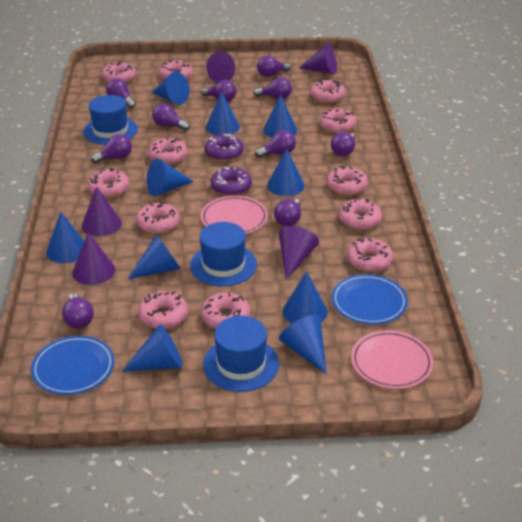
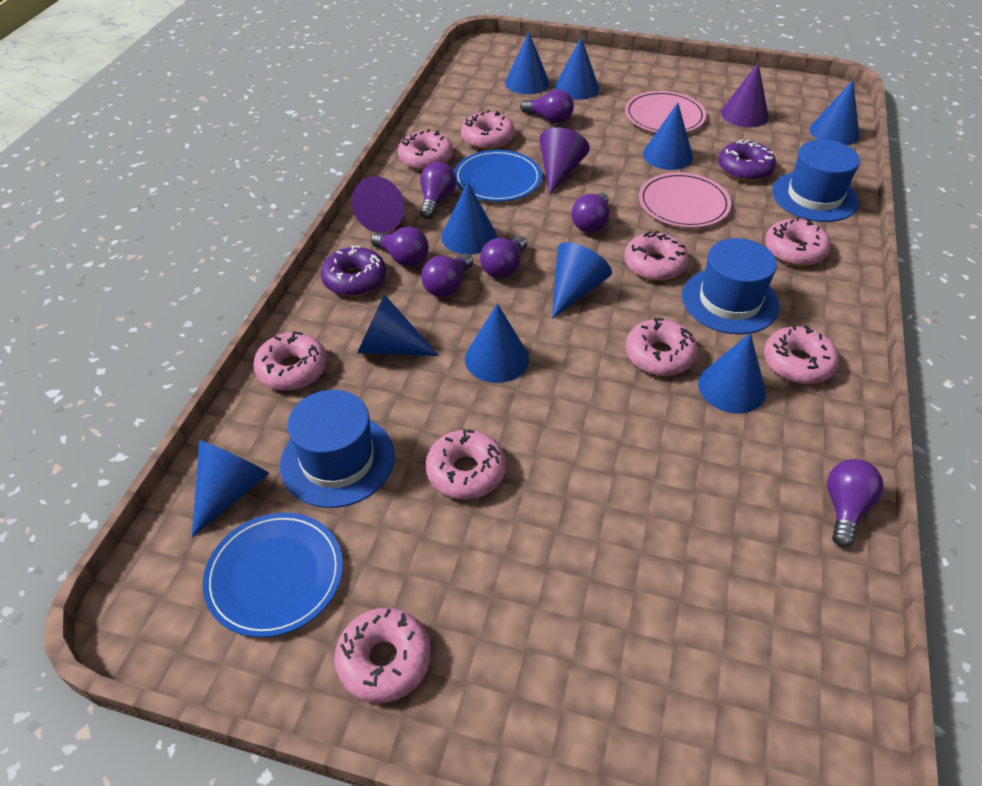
pink donut: [87,168,129,198] [101,61,136,83] [136,202,180,234] [138,291,188,329] [148,138,188,165] [159,60,193,80] [201,292,250,329] [310,80,346,103] [319,108,357,133] [327,166,368,195] [339,197,382,230] [347,238,393,272] = 12 -> [253,331,327,391] [334,608,431,703] [398,129,453,170] [426,429,506,500] [461,110,515,150] [624,231,689,281] [625,318,698,376] [764,325,839,384] [765,217,831,266] = 9
purple cone: [72,232,115,285] [82,186,122,237] [206,51,235,83] [278,226,319,279] [299,44,337,74] = 5 -> [352,176,404,233] [539,127,590,195] [721,63,769,127] = 3
purple light bulb: [62,293,94,329] [91,134,132,164] [106,78,136,108] [152,103,190,131] [201,80,237,102] [253,77,292,99] [255,130,296,158] [257,56,291,77] [274,198,301,226] [331,132,355,156] = 10 -> [371,227,429,267] [420,162,456,219] [421,253,473,297] [480,236,527,278] [520,89,574,124] [572,193,610,233] [827,459,884,548] = 7

